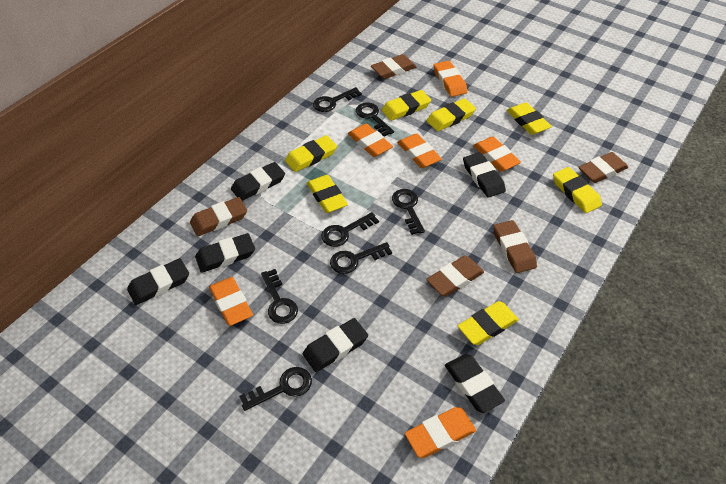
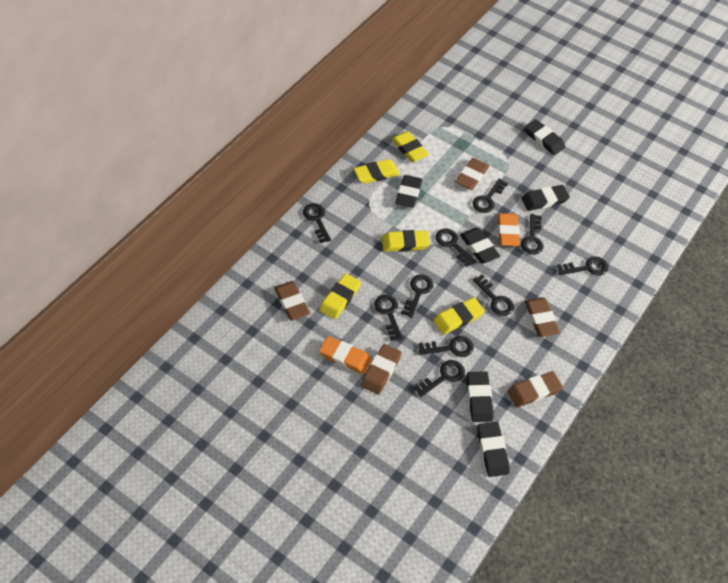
black key: [239,367,312,411] [261,269,298,324] [313,87,362,112] [321,212,379,247] [330,242,392,274] [356,102,394,137] [392,189,425,235] = 7 -> [303,203,331,243] [374,295,403,341] [401,274,433,318] [414,360,465,397] [419,336,474,357] [435,229,476,267] [472,178,508,213] [473,274,514,316] [521,214,543,255] [557,256,609,276] = 10
orange eraser: [209,277,253,326] [348,123,393,157] [397,133,442,168] [405,407,476,458] [433,61,468,97] [473,137,521,172] = 6 -> [319,336,372,374] [498,213,520,246] = 2
yellow eraser: [285,135,337,172] [307,175,348,213] [382,90,431,121] [427,98,476,131] [458,301,519,345] [507,102,552,135] [553,167,602,213] = 7 -> [320,273,361,319] [354,159,400,184] [382,230,430,252] [391,131,429,162] [433,297,485,335] = 5

